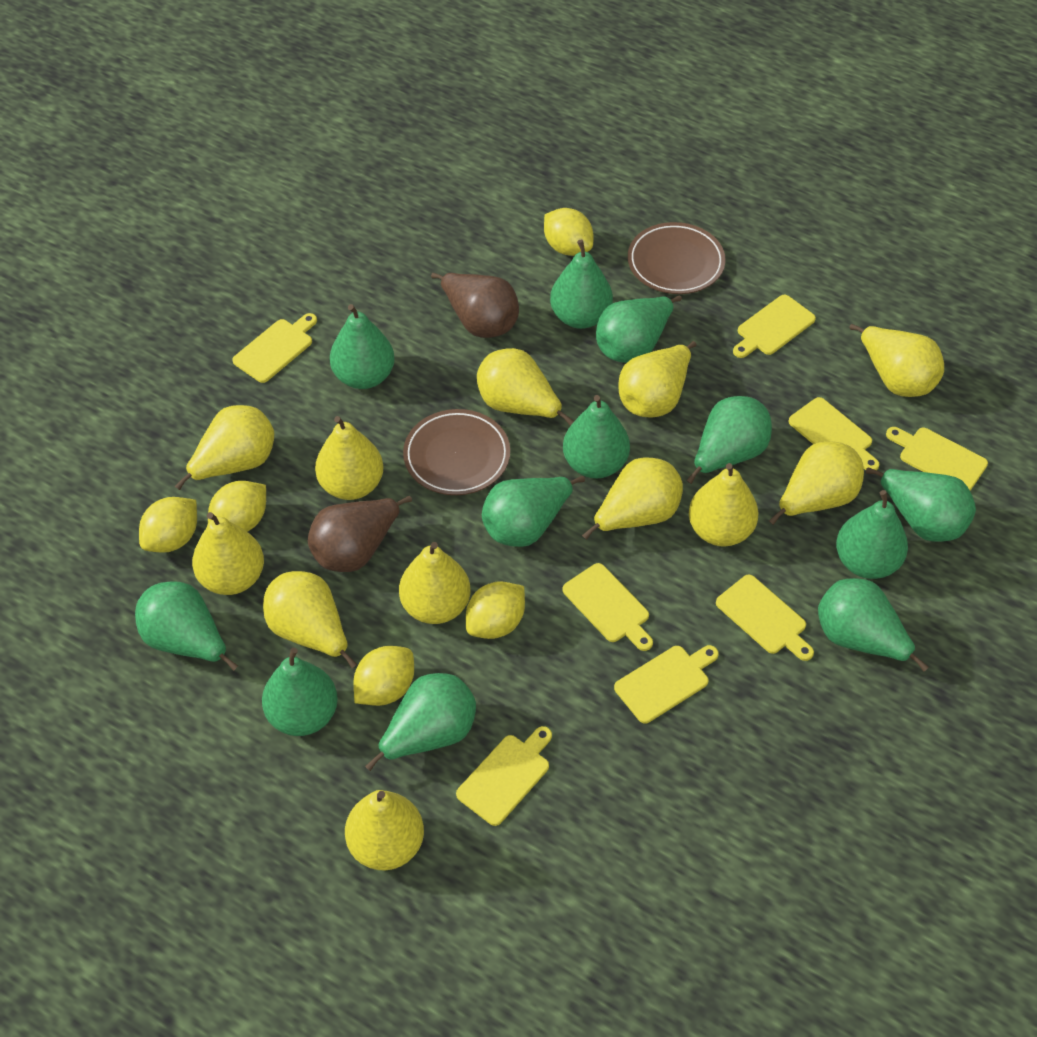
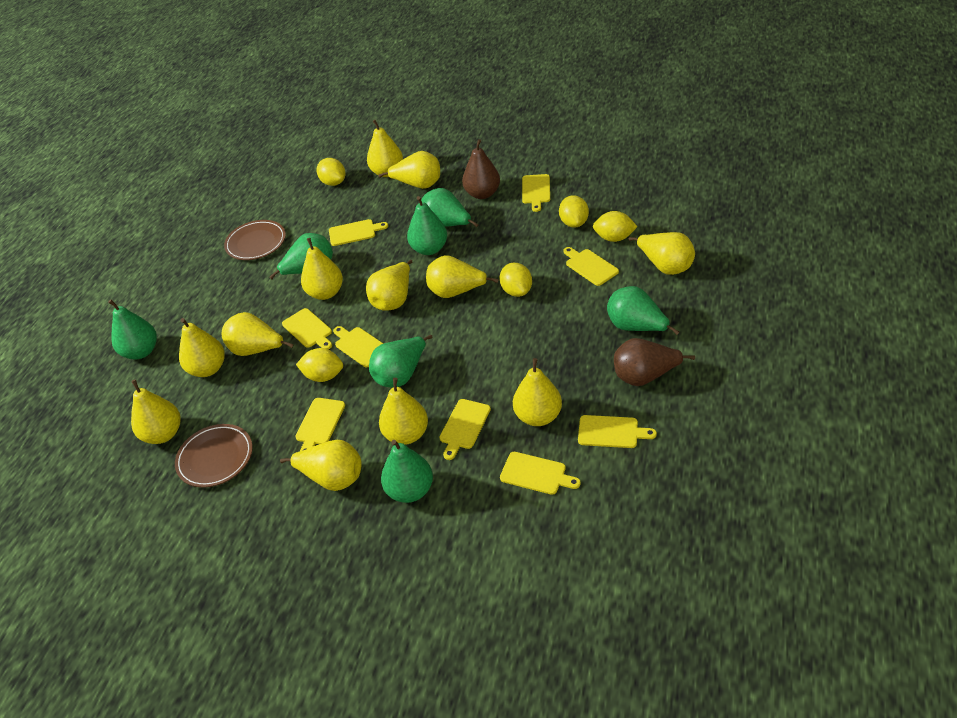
green pear: [135,581,238,671] [262,648,338,736] [330,304,395,389] [365,673,476,771] [482,476,585,547] [550,239,613,329] [563,395,630,478] [596,295,682,363] [686,396,772,484] [818,578,929,672] [836,490,908,579] [866,467,976,542] = 12 -> [108,300,157,360] [269,233,333,279] [369,335,432,387] [381,440,433,503] [407,196,447,255] [421,188,478,228] [607,286,679,335] = 7
yellow cutting board: [232,313,317,383] [456,726,552,826] [562,563,653,651] [614,645,719,723] [716,575,814,661] [733,295,816,358] [788,397,879,470] [886,427,988,491] = 8 -> [282,308,332,349] [295,398,345,451] [329,219,388,246] [333,326,383,367] [439,399,491,460] [500,452,581,495] [522,174,550,212] [563,247,619,286] [578,415,657,448] = 9

